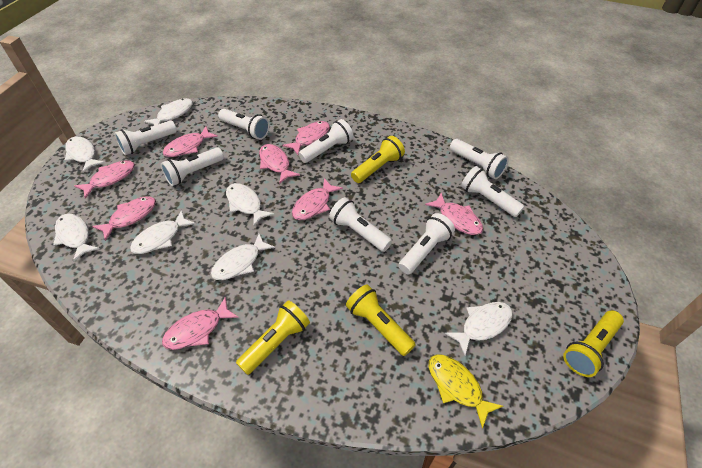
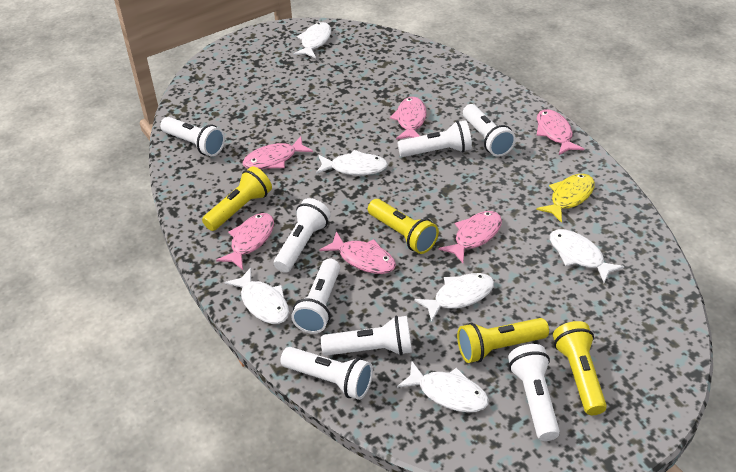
pink fish: [74,160,135,199] [92,196,156,241] [162,296,239,350] [163,126,218,157] [259,144,300,184] [283,121,330,155] [292,178,343,220] [425,193,483,235] = 8 -> [216,213,274,270] [242,136,313,170] [319,231,396,274] [390,97,427,140] [439,211,502,263] [536,109,584,155] = 6
white fish: [53,214,99,262] [65,136,105,173] [130,210,195,254] [144,98,193,125] [211,233,275,280] [226,183,274,226] [445,302,513,356] = 7 -> [224,267,289,324] [293,22,331,58] [316,150,388,175] [397,361,489,412] [414,273,494,322] [550,229,625,283] = 6

